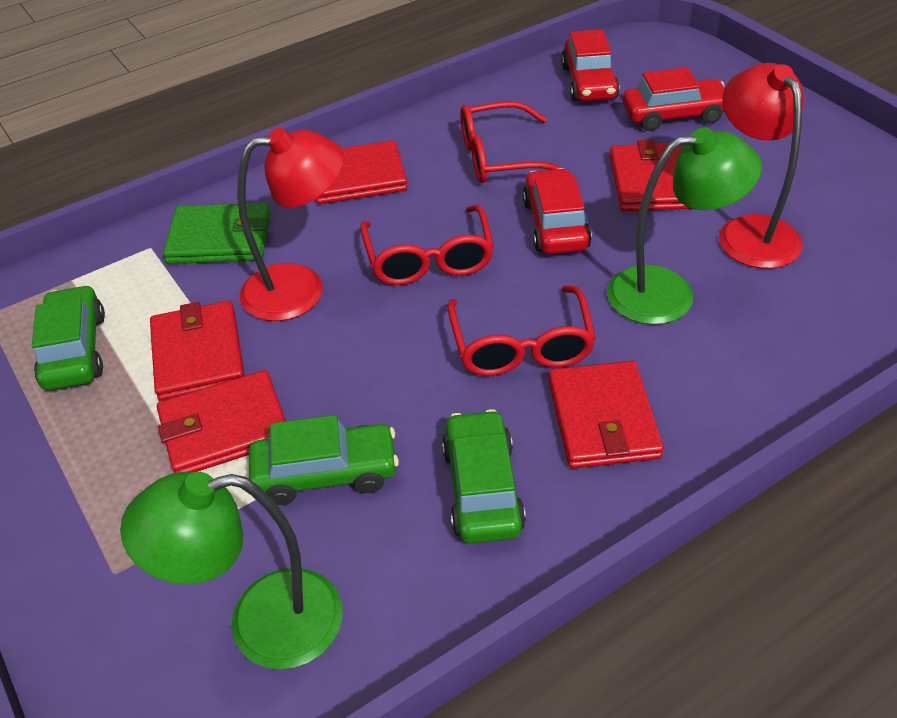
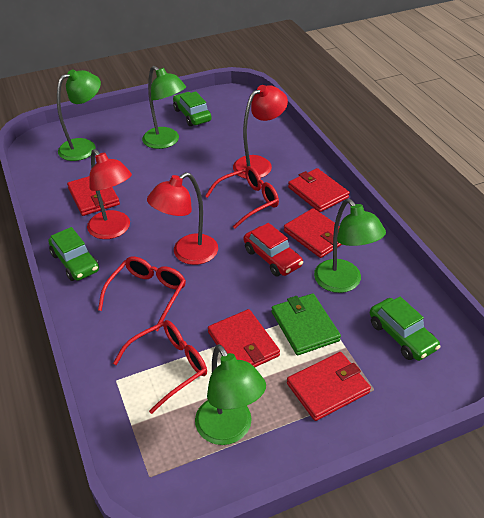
green lamp: [120,472,343,670] [607,127,762,325] = 2 -> [57,69,101,161] [142,66,186,149] [195,345,266,445] [314,199,386,293] = 4
red car: [523,168,592,254] [561,30,620,101] [622,67,725,131] = 3 -> [244,223,303,276] = 1
red lamp: [237,128,344,321] [719,63,804,269] = 2 -> [87,149,132,239] [147,172,218,265] [233,85,288,179] = 3

